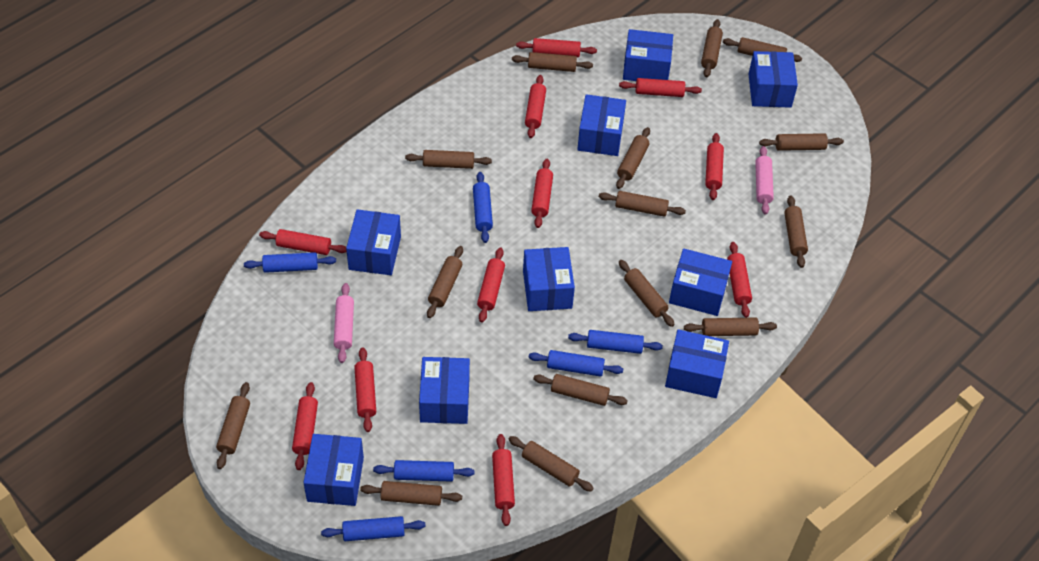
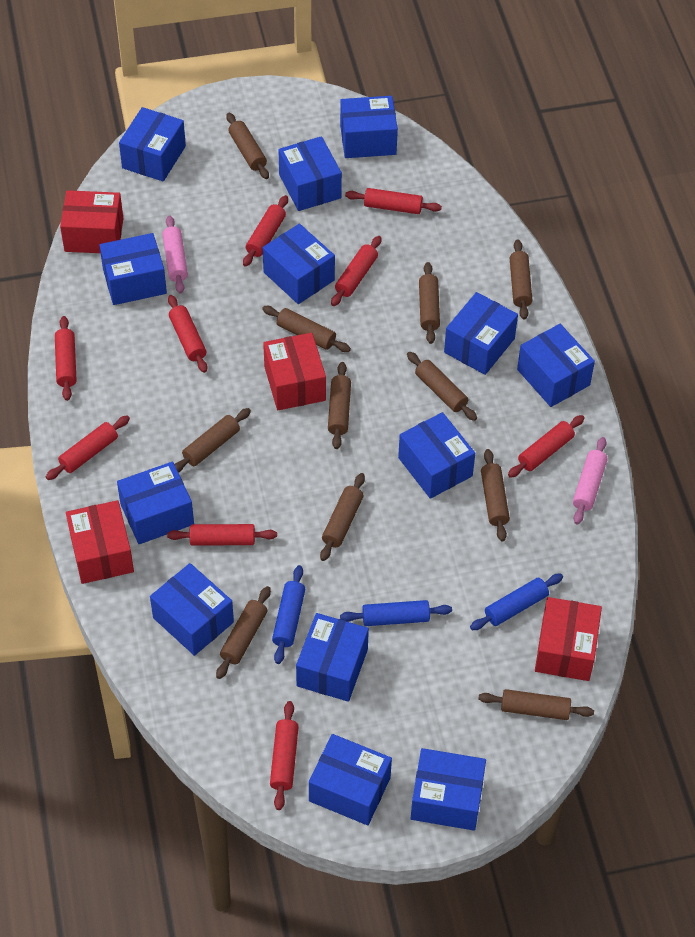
blue box: [303,434,364,506] [346,209,401,275] [419,357,470,424] [523,247,575,311] [577,94,626,156] [623,29,673,81] [665,329,729,398] [669,249,732,316] [748,51,798,108] = 9 -> [99,233,167,305] [117,462,194,544] [119,107,186,181] [150,563,234,656] [263,224,335,304] [278,136,342,211] [296,613,369,702] [309,734,392,825] [340,96,398,158] [398,412,475,499] [411,748,486,831] [444,292,518,375] [517,324,595,407] = 13
blue rolling pin: [244,252,336,273] [321,516,426,541] [373,460,475,482] [473,172,493,243] [528,350,623,377] [568,330,663,354] = 6 -> [272,565,305,664] [340,600,452,626] [470,574,563,630] = 3
brown rolling pin: [216,382,250,469] [360,481,462,506] [405,150,492,169] [427,246,463,318] [508,436,594,492] [512,52,593,72] [533,374,628,406] [599,191,686,217] [616,127,650,189] [619,260,675,327] [684,317,777,336] [701,19,723,77] [723,37,802,62] [759,133,844,151] [784,195,808,268] = 15 -> [174,408,251,473] [216,586,271,679] [226,113,269,179] [262,306,351,352] [320,473,365,561] [328,362,351,449] [407,352,477,421] [419,262,440,344] [478,689,594,720] [481,449,510,542] [510,239,533,320] = 11
red box: none = 0 -> [60,190,123,253] [66,500,134,584] [263,333,326,410] [535,597,602,681] = 4
red rolling pin: [259,229,347,255] [292,382,318,470] [354,347,376,432] [477,247,505,323] [492,434,515,526] [516,38,597,57] [525,75,546,138] [531,159,553,228] [619,78,702,97] [705,133,724,200] [727,242,752,318] = 11 -> [46,415,130,480] [55,316,77,401] [167,524,277,546] [168,295,207,373] [243,195,288,267] [270,701,299,810] [331,236,381,306] [345,188,442,214] [508,415,584,478] = 9

